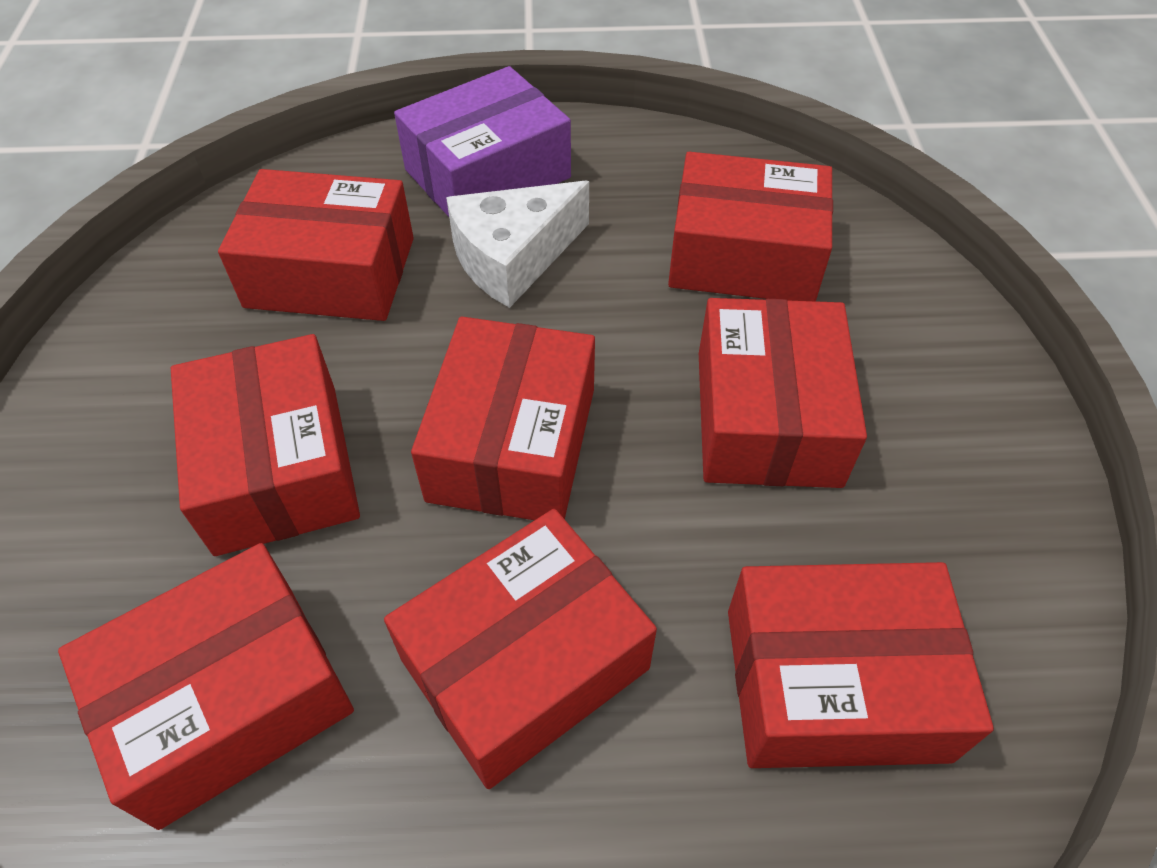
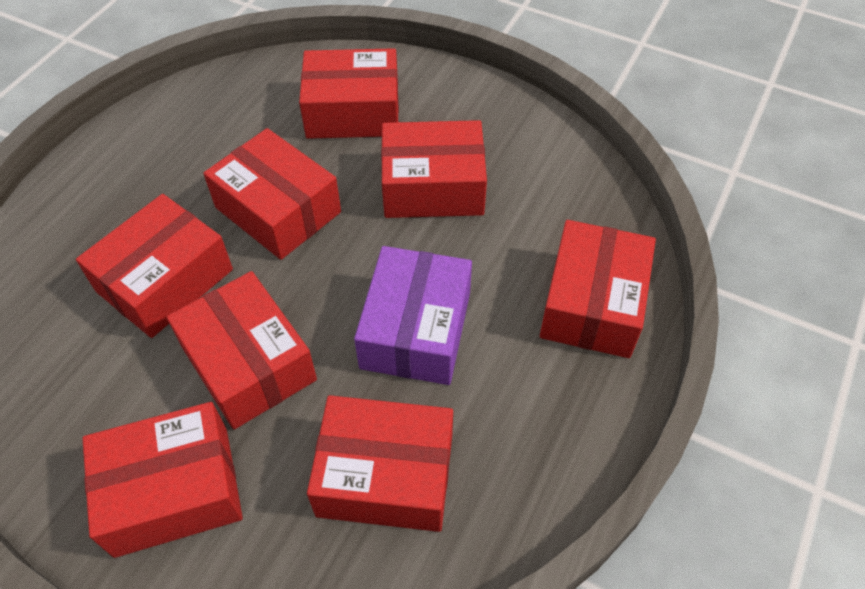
white cheese: [446,180,589,308] = 1 -> none = 0

